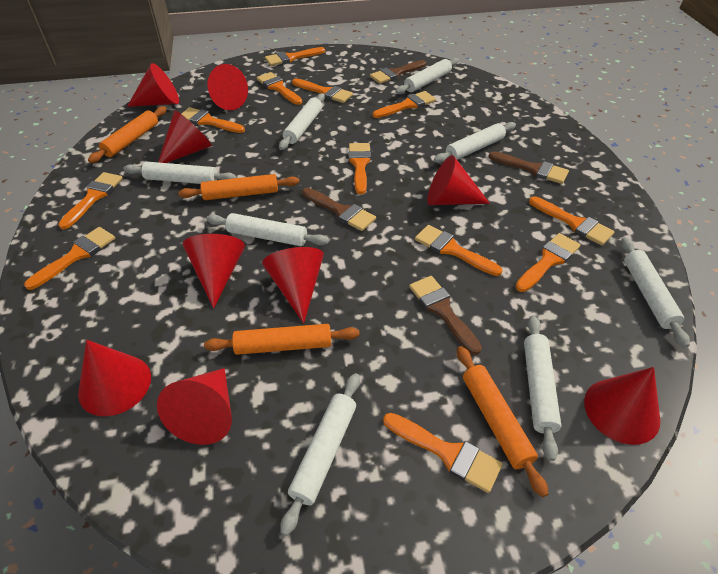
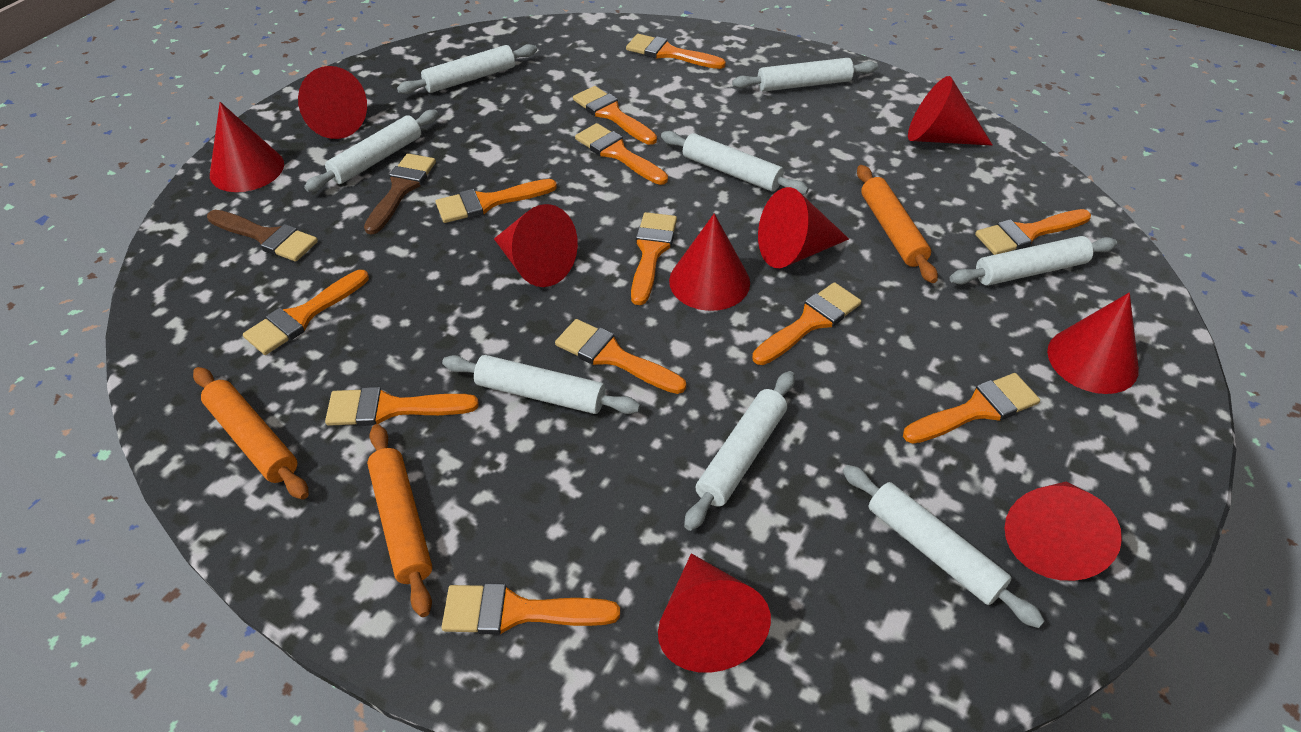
brown brush: [302,188,376,231] [370,60,426,84] [409,276,482,355] [488,151,569,184] = 4 -> [207,210,318,262] [364,153,436,235] = 2
orange rolling pin: [88,106,167,163] [178,174,299,200] [204,324,360,355] [457,346,548,497] = 4 -> [193,367,309,500] [367,424,432,617] [857,165,938,283] = 3

